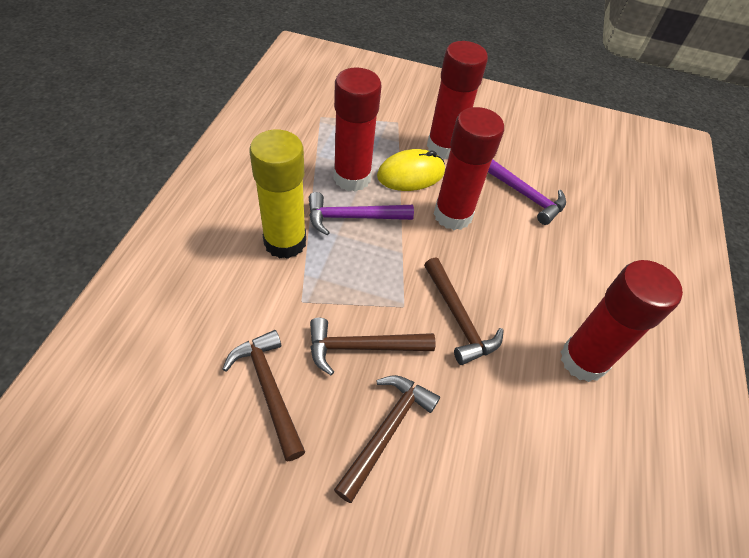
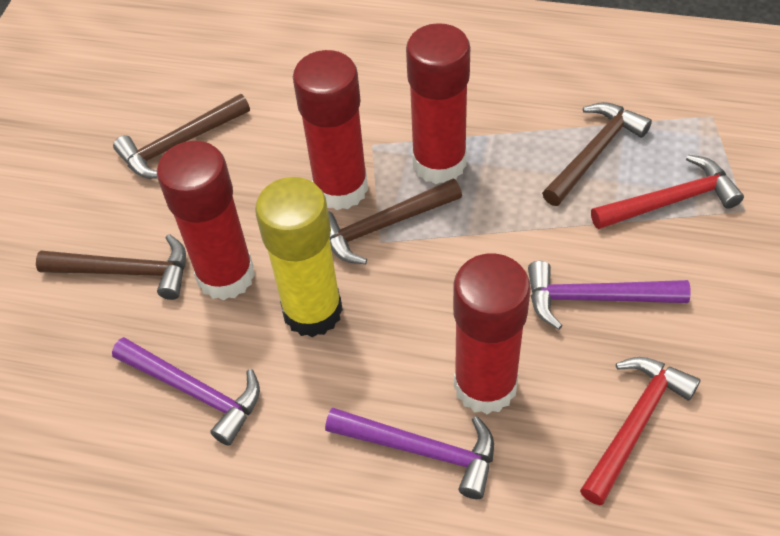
purple hammer: [309,192,414,235] [488,159,566,225] = 2 -> [112,337,260,446] [325,408,494,499] [528,261,691,330] = 3
red hammer: none = 0 -> [580,357,700,505] [591,155,744,229] = 2
yellow mouse: [377,149,445,191] = 1 -> none = 0

